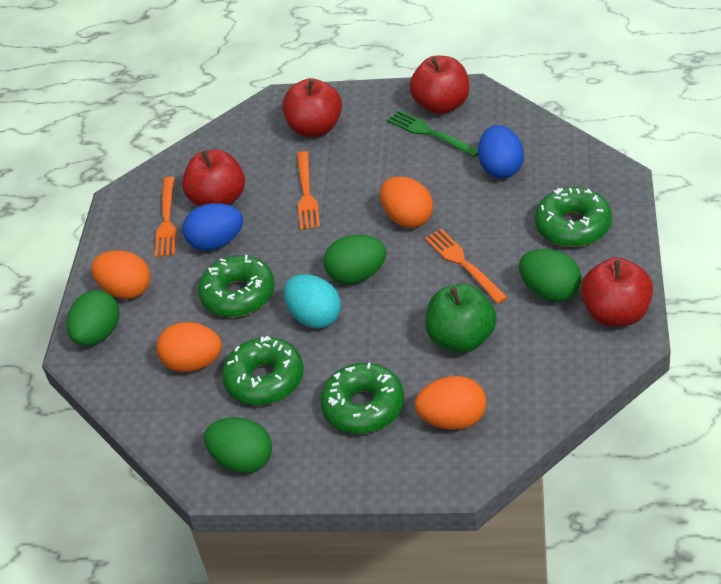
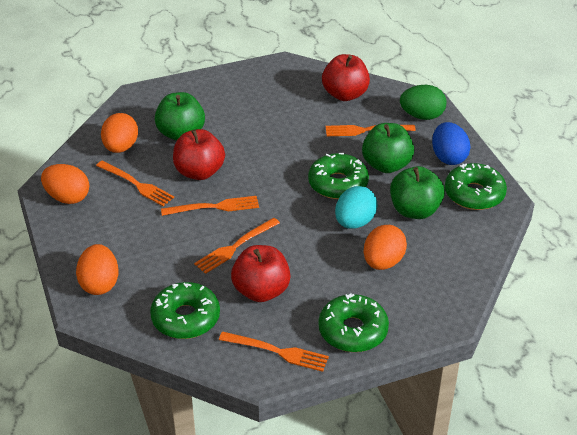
blue egg: [182,203,243,251] [478,125,524,178] = 2 -> [432,122,471,165] = 1
green apple: [425,284,497,353] = 1 -> [155,92,205,141] [362,123,414,173] [390,166,445,219] = 3
green egg: [67,290,120,346] [204,417,272,473] [323,235,387,284] [519,249,582,302] = 4 -> [400,85,447,120] = 1
green fork: [387,110,478,158] = 1 -> none = 0
orange fork: [155,177,176,257] [297,151,320,230] [425,229,508,304] = 3 -> [96,161,174,206] [161,196,259,216] [194,218,280,274] [219,332,329,372] [326,125,416,136] = 5
red apple: [182,149,245,206] [282,78,342,137] [409,56,469,115] [580,258,653,327] = 4 -> [173,129,225,180] [231,245,290,302] [322,54,370,101] = 3

